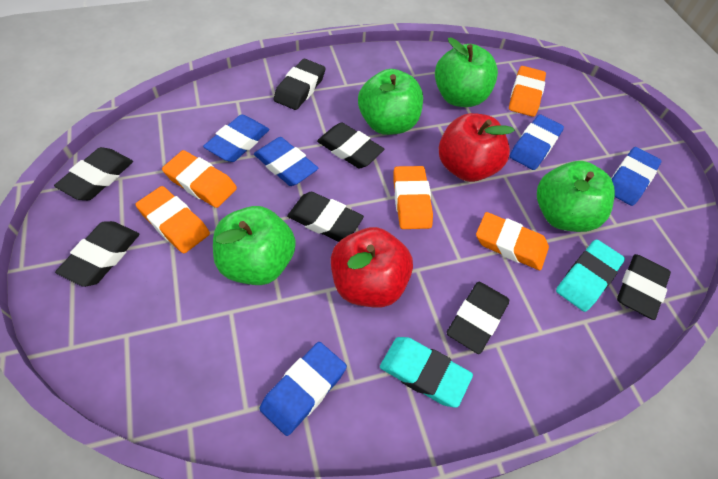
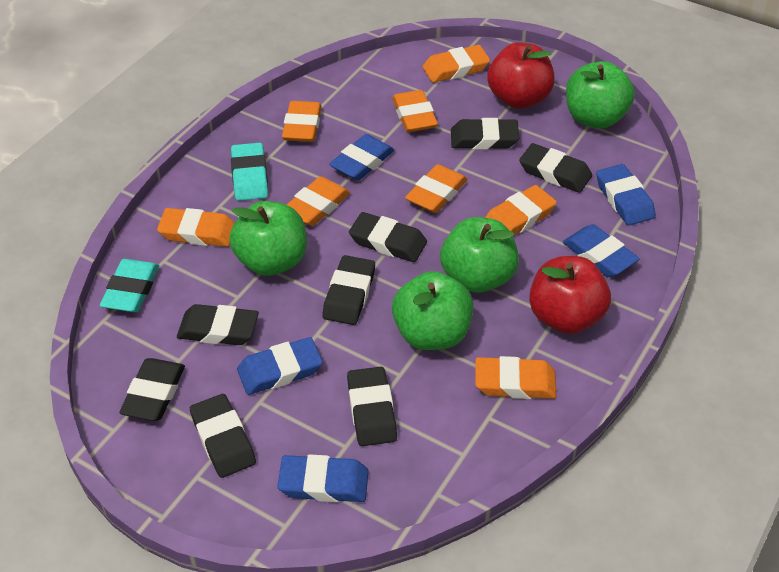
black eraser: [54,147,133,200] [55,221,139,287] [274,59,326,110] [287,192,364,242] [317,123,384,169] [447,282,509,354] [617,254,671,320] = 7 -> [119,358,185,421] [177,304,259,345] [190,394,256,478] [322,255,375,325] [347,367,397,446] [349,212,427,262] [451,118,519,150] [519,143,592,193] = 8
orange eraser: [136,186,210,253] [162,150,237,208] [393,166,433,229] [476,212,549,270] [509,66,546,117] = 5 -> [157,208,235,247] [282,101,322,142] [287,176,350,226] [392,90,438,132] [405,164,468,213] [422,45,490,83] [475,356,556,399] [485,185,557,235] = 8

